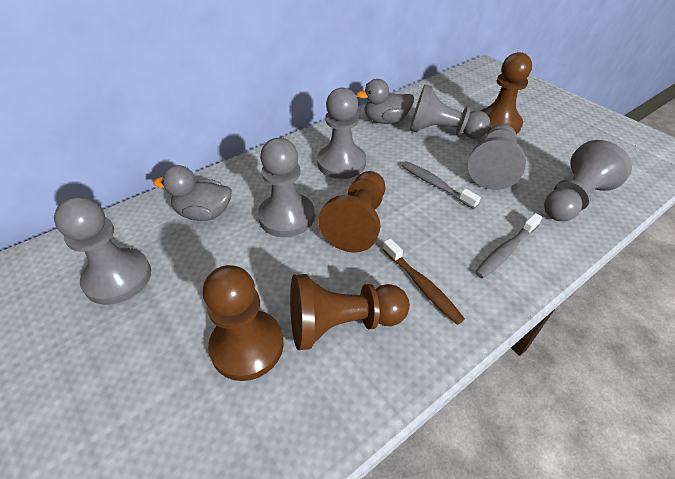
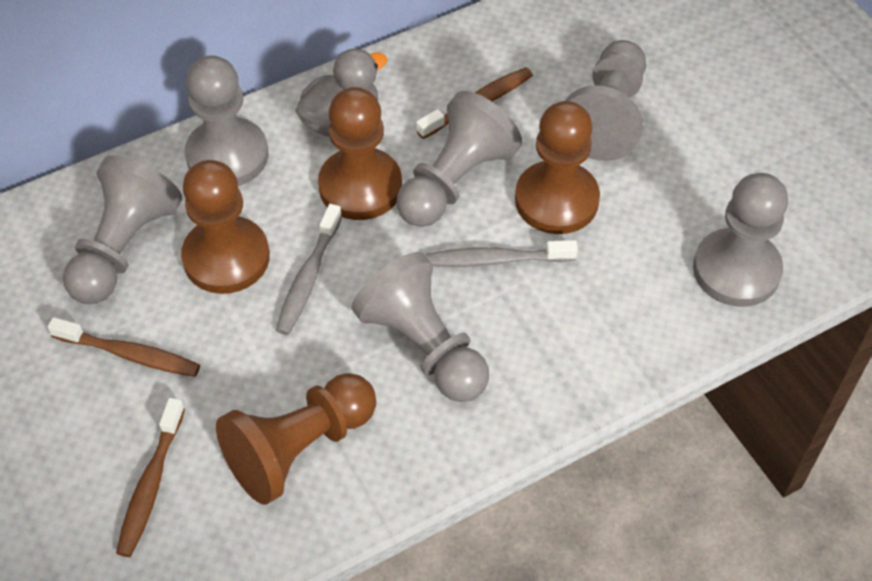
brown toothbrush: [382,238,465,325] = 1 -> [48,317,200,377] [116,398,185,557] [416,67,533,139] = 3
grey duck: [153,165,232,221] [356,79,414,124] = 2 -> [295,48,387,137] = 1

